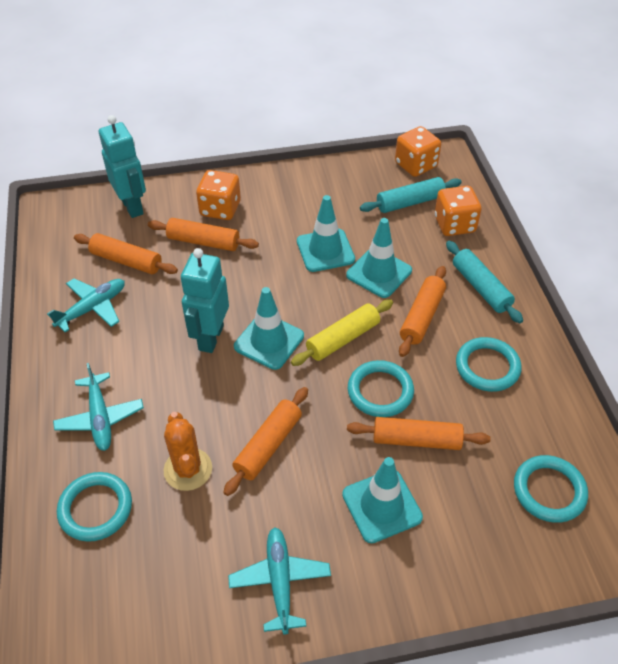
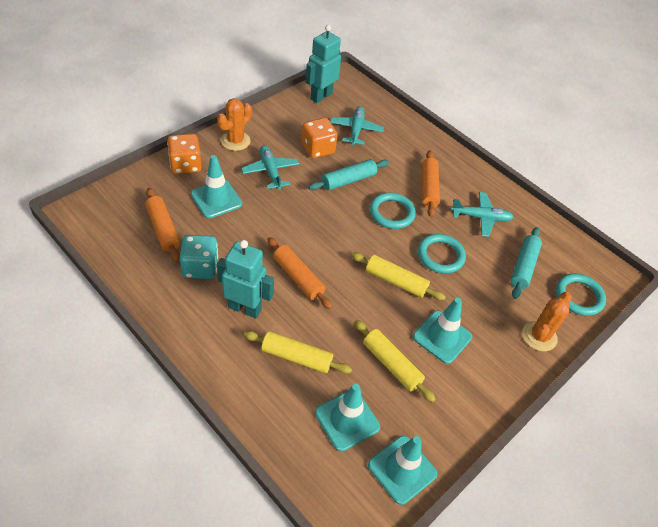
orange cactus: [164,412,212,491] = 1 -> [217,98,252,151] [522,292,572,351] = 2
orange dice: [196,170,241,220] [395,126,441,177] [435,186,482,236] = 3 -> [167,134,202,174] [301,118,338,158] = 2
orange rolling pin: [74,233,178,274] [148,218,259,251] [223,387,308,496] [347,417,491,450] [399,266,446,357] = 5 -> [145,188,180,262] [267,237,333,309] [422,150,440,217] = 3
turquoise dice: none = 0 -> [180,235,218,279] = 1
turquoise ring: [57,472,132,542] [348,360,414,417] [456,337,522,392] [514,455,588,523] = 4 -> [370,192,416,229] [418,234,466,274] [556,273,606,316] = 3
yellow rolling pin: [291,300,393,366] = 1 -> [244,331,352,374] [351,252,446,301] [354,320,436,403] = 3

